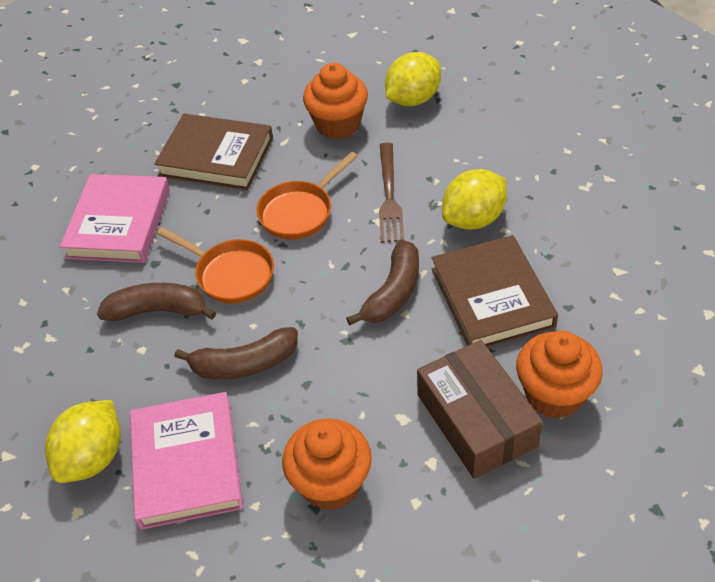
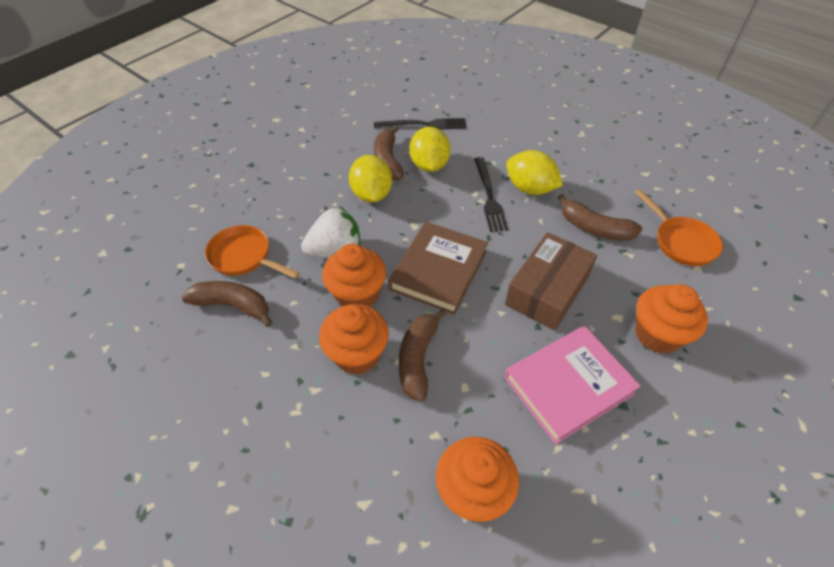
black fork: none = 0 -> [374,118,467,129] [474,157,508,232] = 2
brown banana: [97,283,216,321] [174,327,298,379] [346,239,419,325] = 3 -> [182,281,273,327] [374,126,404,180] [399,308,447,402] [558,194,642,241] = 4
brown book: [154,114,273,190] [432,235,558,347] = 2 -> [388,222,488,315] = 1
brown fork: [379,143,404,243] = 1 -> none = 0
orange cupcake: [282,418,372,511] [303,63,368,140] [516,331,603,419] = 3 -> [319,304,389,375] [322,244,386,307] [436,437,519,522] [635,284,708,354] = 4
pink book: [60,174,170,263] [130,392,243,530] = 2 -> [504,326,641,444] = 1
white strawberry: none = 0 -> [301,206,361,258] = 1

